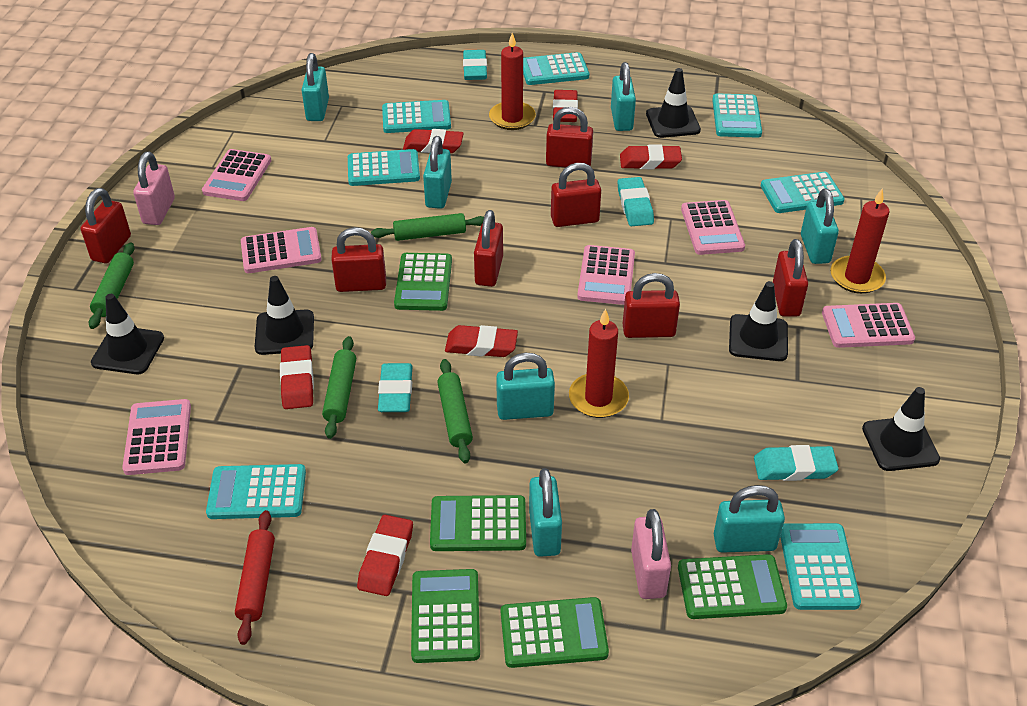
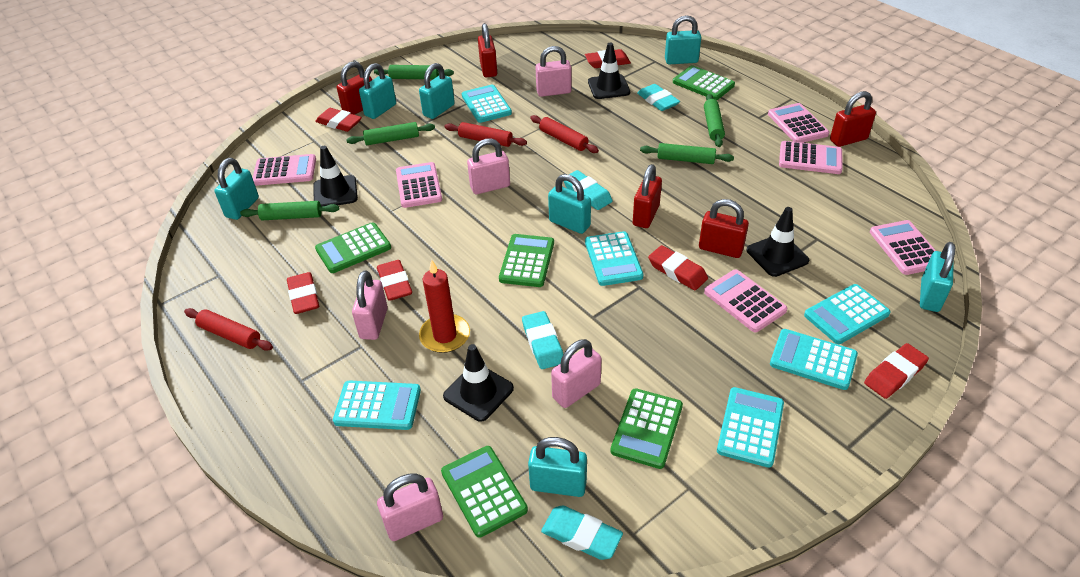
black traffic cone: [91,294,164,374] [255,276,314,355] [646,68,701,138] [729,281,788,361] [862,387,940,471] = 5 -> [313,146,358,206] [443,344,514,422] [588,42,630,99] [747,207,809,277] = 4
green rolling pin: [88,242,135,329] [322,336,356,439] [371,213,484,241] [437,359,473,463] = 4 -> [240,201,339,220] [346,122,435,145] [374,65,454,79] [640,143,734,164] [704,94,725,147] = 5
pink padlock: [133,152,175,225] [631,509,671,599] = 2 -> [352,270,388,340] [377,473,443,541] [467,138,510,194] [536,46,572,97] [551,339,602,408] = 5
red candle: [489,33,536,130] [569,309,629,418] [831,189,889,294] = 3 -> [419,260,470,353] = 1
red padlock: [81,188,131,263] [331,227,386,292] [474,210,503,287] [546,107,593,167] [551,163,601,227] [623,273,680,338] [773,239,808,317] = 7 -> [337,61,372,115] [478,23,497,77] [633,164,662,228] [699,199,749,258] [830,91,876,147] = 5
red rolling pin: [235,510,275,645] = 1 -> [184,308,273,351] [444,122,527,147] [530,115,599,153] = 3
turquoise calculator: [206,464,306,519] [348,149,420,186] [382,100,451,133] [523,52,589,85] [712,93,762,138] [761,172,845,213] [780,523,861,610] = 7 -> [333,381,421,430] [462,85,512,123] [585,231,643,286] [717,387,784,468] [770,329,858,390] [804,284,891,344] = 6

